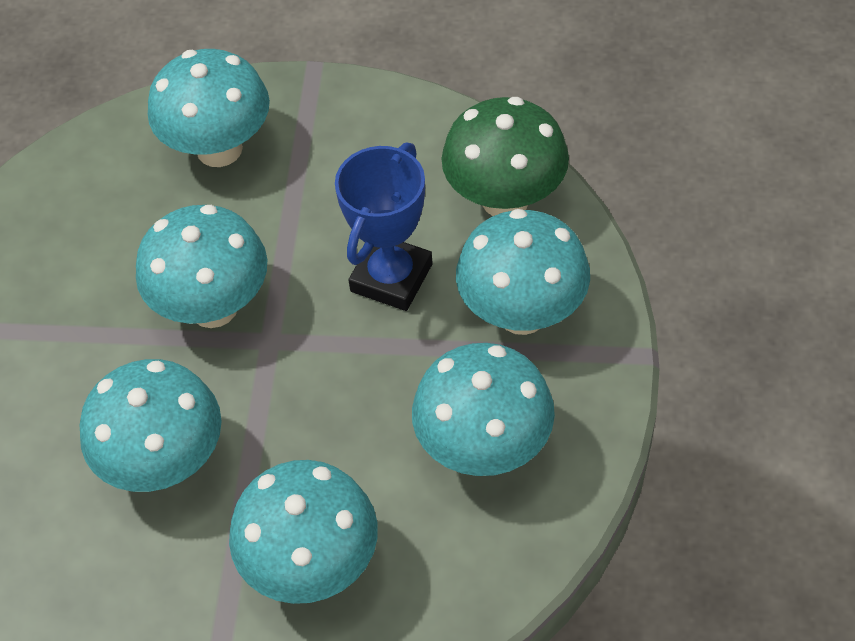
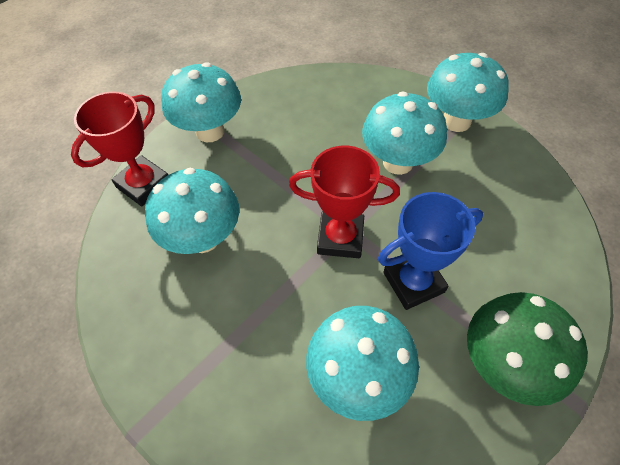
red trophy: none = 0 -> [71,91,168,207] [289,146,400,258] = 2
turquoise mushroom: [79,359,222,492] [136,205,267,328] [148,49,270,167] [229,460,378,604] [412,343,555,476] [456,209,590,335] = 6 -> [145,168,239,254] [161,63,241,142] [306,306,419,421] [362,91,447,175] [427,53,509,132] = 5

